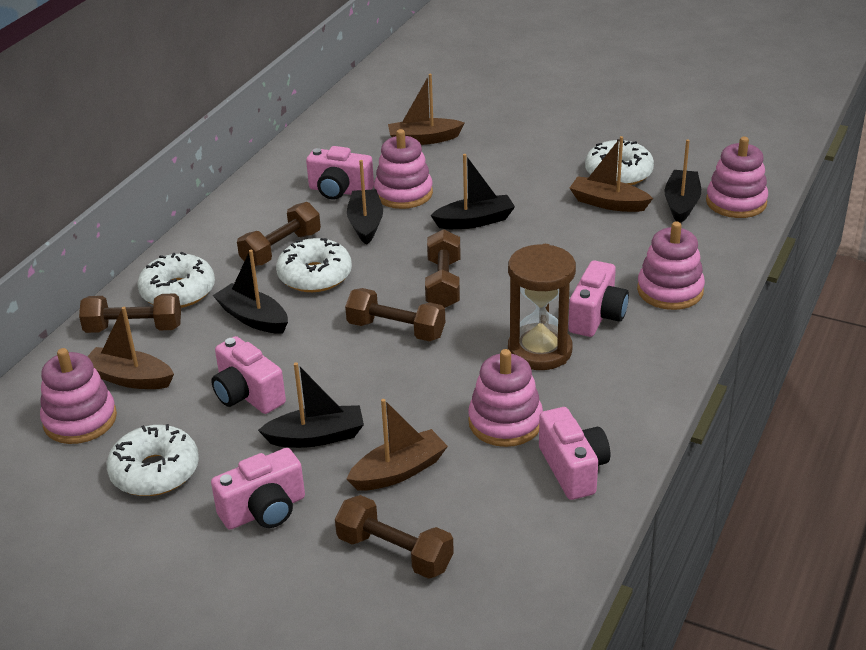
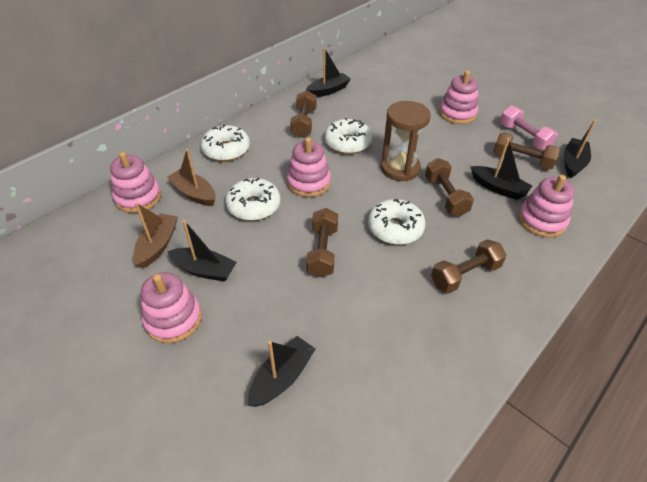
brown boat: [87,307,174,389] [347,399,448,491] [388,74,465,145] [570,136,653,212] = 4 -> [133,203,178,268] [167,149,215,206] = 2
pink camera: [211,336,286,414] [211,448,305,530] [306,146,374,200] [539,407,610,500] [568,260,629,337] = 5 -> none = 0
pink dumbbell: none = 0 -> [500,106,558,151] = 1

